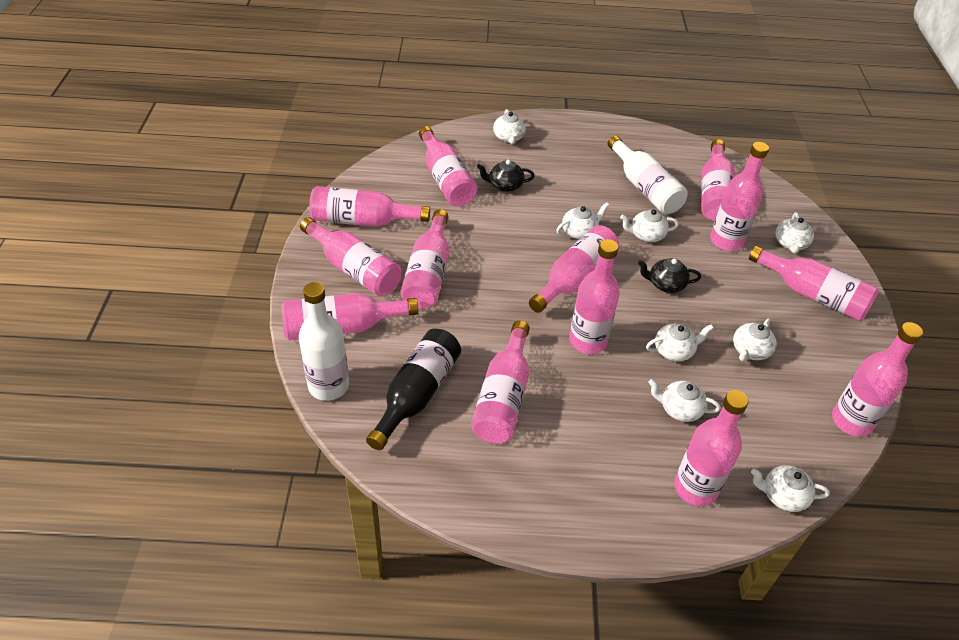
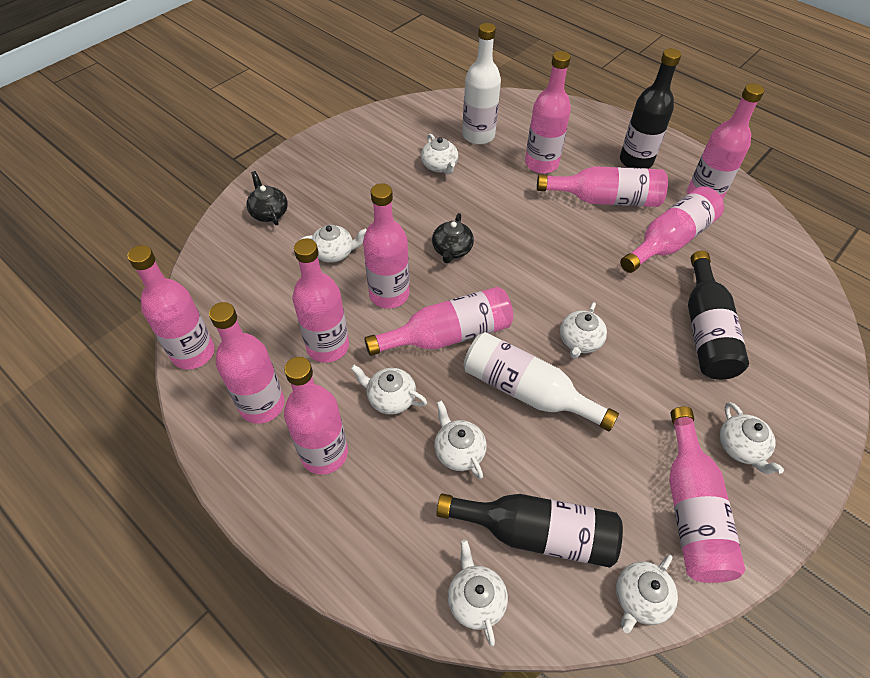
black bottle: [366,329,461,450] = 1 -> [436,493,623,568] [620,48,681,169] [688,251,749,380] = 3
pink bottle: [281,293,418,340] [300,217,401,296] [309,186,430,227] [401,209,449,309] [419,126,478,206] [471,321,530,444] [529,225,620,313] [569,239,620,354] [674,390,749,506] [701,139,735,221] [710,142,769,251] [749,246,879,321] [832,322,923,437] = 13 -> [127,245,215,369] [209,302,285,424] [284,357,348,475] [293,239,349,363] [363,183,409,309] [364,287,513,356] [525,51,571,174] [537,166,668,207] [620,186,724,273] [669,407,745,583] [687,83,764,200] = 11

